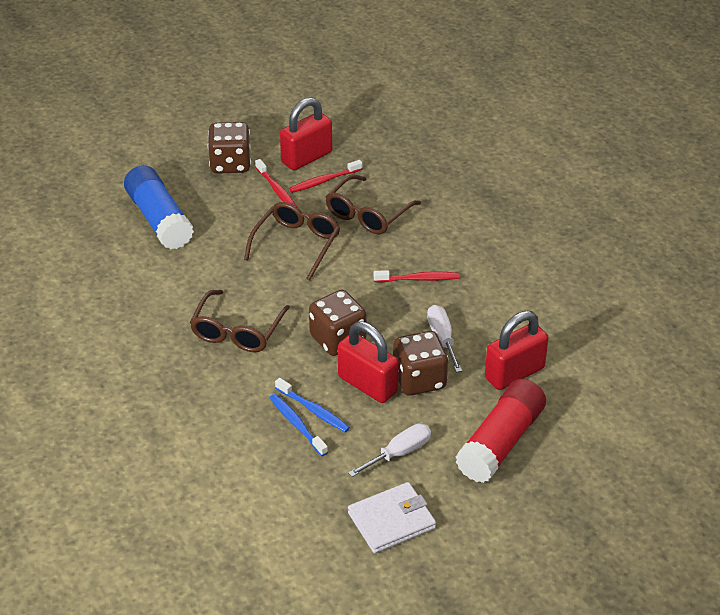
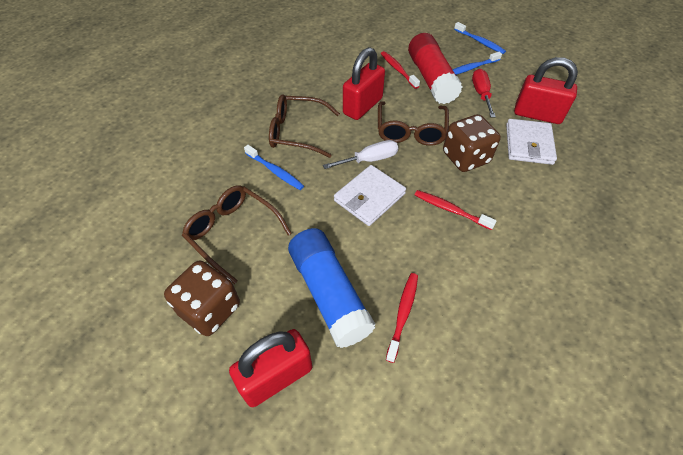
blue toothbrush: [270,394,328,456] [275,378,350,433] = 2 -> [244,145,304,190] [452,52,502,75] [454,22,506,54] = 3
brown dice: [208,122,251,174] [309,290,367,356] [393,331,449,396] = 3 -> [164,260,240,336] [443,114,501,172] = 2
red screwdriver: none = 0 -> [472,69,496,117] = 1
white screwdriver: [348,424,431,477] [427,305,462,372] = 2 -> [323,140,398,169] = 1
white wallet: [348,482,436,553] = 1 -> [334,165,406,226] [506,119,557,165] = 2

